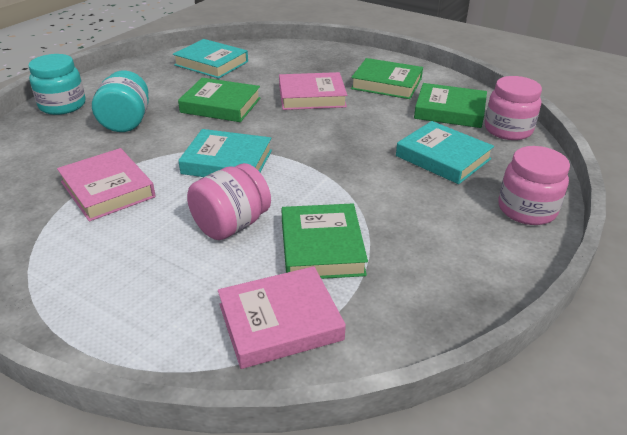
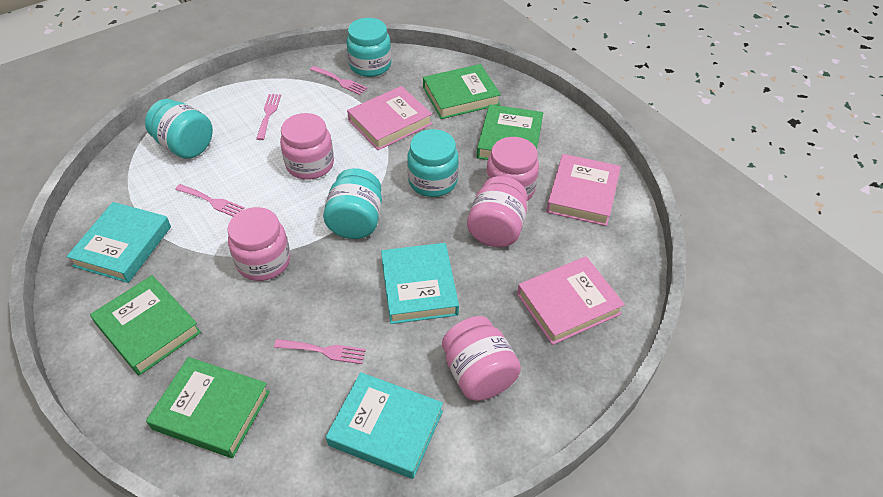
pink fork: none = 0 -> [175,184,245,217] [256,94,281,140] [274,339,366,364] [310,66,367,95] = 4
pink jar: [187,163,271,240] [485,76,542,140] [498,146,570,225] = 3 -> [227,207,290,281] [280,113,334,180] [442,316,521,401] [467,176,527,247] [486,137,539,201] = 5
turquoise jar: [28,54,85,115] [92,71,149,132] = 2 -> [145,99,213,159] [323,168,382,239] [346,18,392,77] [407,129,459,197] = 4

